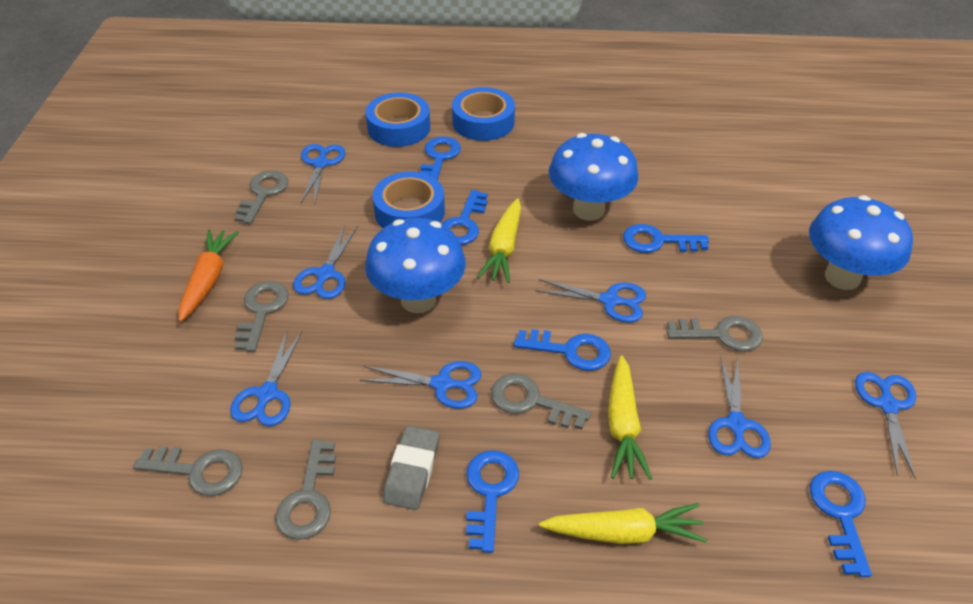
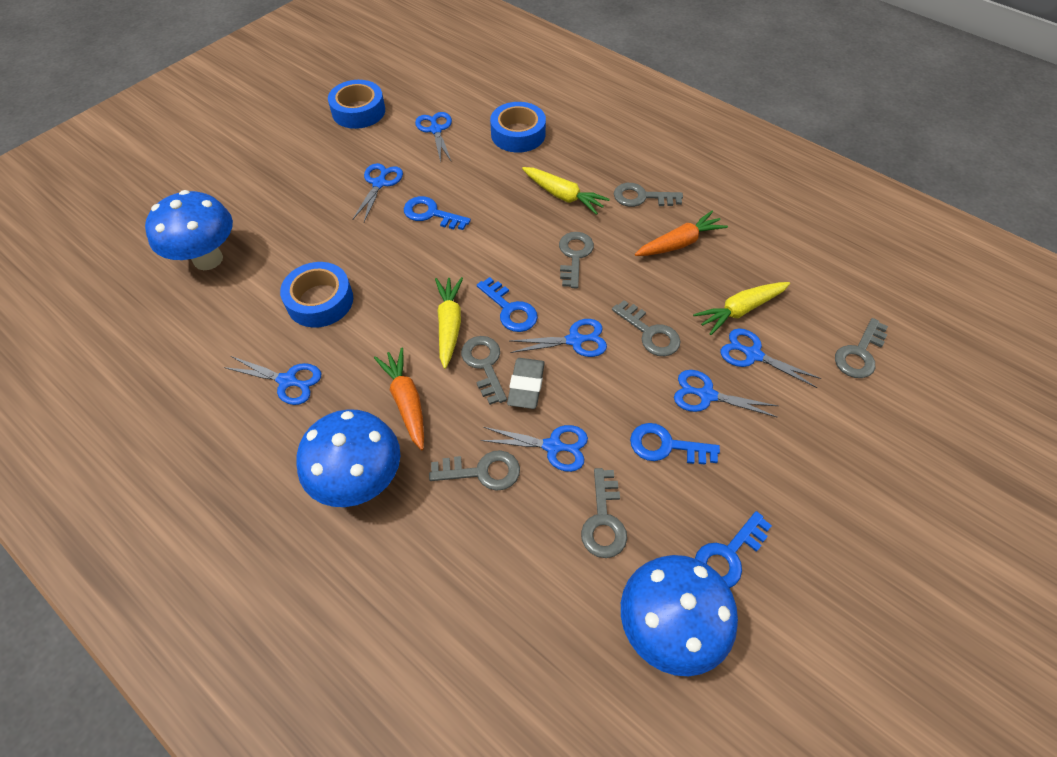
blue key: [420,137,461,180] [442,190,487,245] [466,450,519,553] [514,329,611,371] [623,224,709,253] [810,471,872,577] = 6 -> [404,196,471,230] [477,277,538,332] [630,423,720,465] [695,511,772,588] = 4
grey key: [133,446,243,496] [235,171,288,224] [235,281,289,352] [275,439,336,540] [491,374,591,430] [667,316,763,351] = 6 -> [429,450,520,491] [461,336,507,405] [559,232,594,288] [581,468,627,558] [612,300,681,356] [614,183,683,207] [835,318,888,378] = 7
orange carrot: [179,229,239,322] = 1 -> [374,348,424,450] [635,211,728,256] = 2

